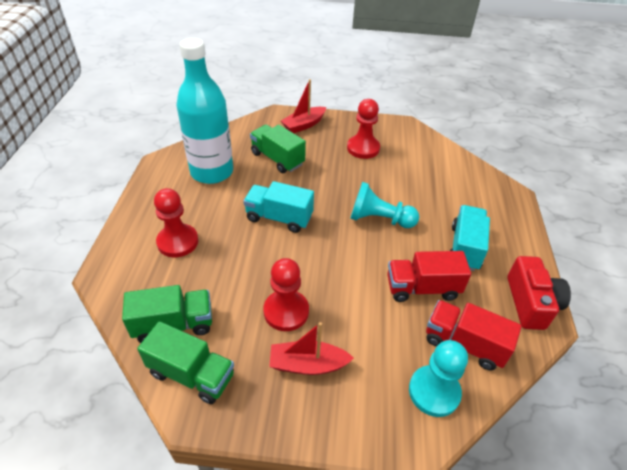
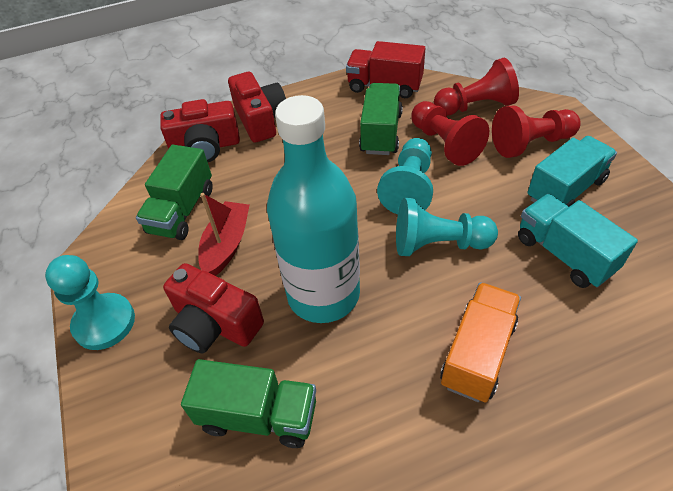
orange truck: none = 0 -> [440,282,521,402] = 1
red boat: [269,322,354,375] [281,79,326,133] = 2 -> [198,193,249,276] = 1
red camera: [507,256,571,330] = 1 -> [160,99,240,162] [163,263,264,354] [228,72,286,143] = 3
red truck: [387,251,471,302] [426,300,522,370] = 2 -> [346,41,425,98] = 1
turquoise pawn: [350,182,419,228] [409,340,468,417] = 2 -> [45,255,135,350] [377,138,433,214] [396,198,498,256] = 3

